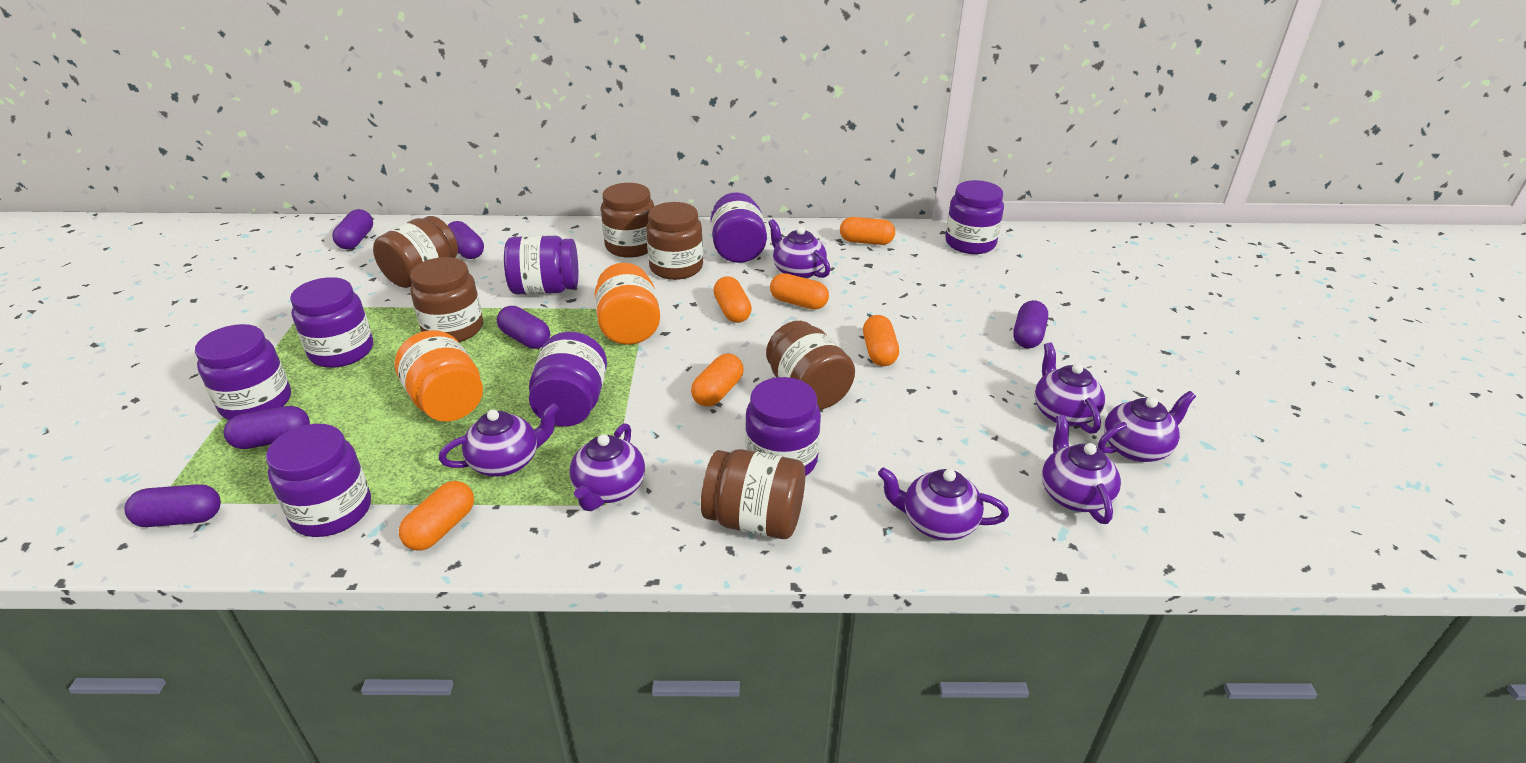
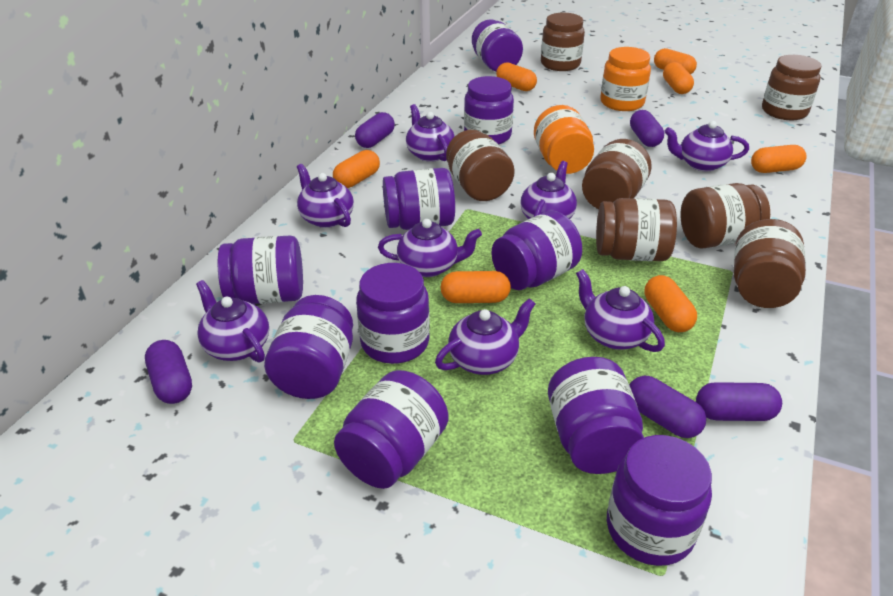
brown jar: [373,216,458,288] [410,257,483,342] [601,183,654,258] [646,202,703,280] [701,449,805,539] [766,321,855,410] = 6 -> [446,130,515,201] [541,13,585,71] [582,139,652,209] [596,198,677,261] [680,183,770,248] [734,219,806,308] [762,55,821,120] = 7
orange capsule: [399,481,474,551] [691,353,744,407] [713,277,752,323] [770,273,829,310] [840,217,895,245] [863,315,899,366] = 6 -> [333,150,380,188] [440,271,511,303] [496,62,537,91] [645,275,697,332] [654,48,697,74] [663,62,694,94] [751,145,807,173] = 7
purple capsule: [125,484,221,527] [223,406,310,449] [332,209,373,249] [447,221,484,259] [497,306,550,349] [1013,300,1048,348] = 6 -> [145,340,192,404] [355,112,395,148] [629,376,706,438] [630,110,664,147] [696,382,782,421] = 5
purple jar: [195,324,291,420] [266,424,371,537] [290,277,373,368] [504,236,578,295] [529,332,607,427] [711,192,767,263] [745,377,821,476] [945,180,1004,254] = 8 -> [218,235,303,304] [264,295,353,399] [334,370,448,489] [356,263,430,364] [383,168,455,230] [464,76,514,145] [472,19,523,71] [491,211,582,290] [548,357,644,474] [607,435,712,566] = 10
purple teapot: [439,403,559,477] [569,423,645,511] [768,219,830,279] [878,467,1009,541] [1035,342,1105,434] [1042,415,1121,524] [1098,391,1196,462] = 7 -> [196,280,269,363] [297,164,354,228] [378,219,482,277] [406,104,455,162] [435,298,535,375] [521,161,577,219] [576,269,665,352] [664,121,749,171] = 8

